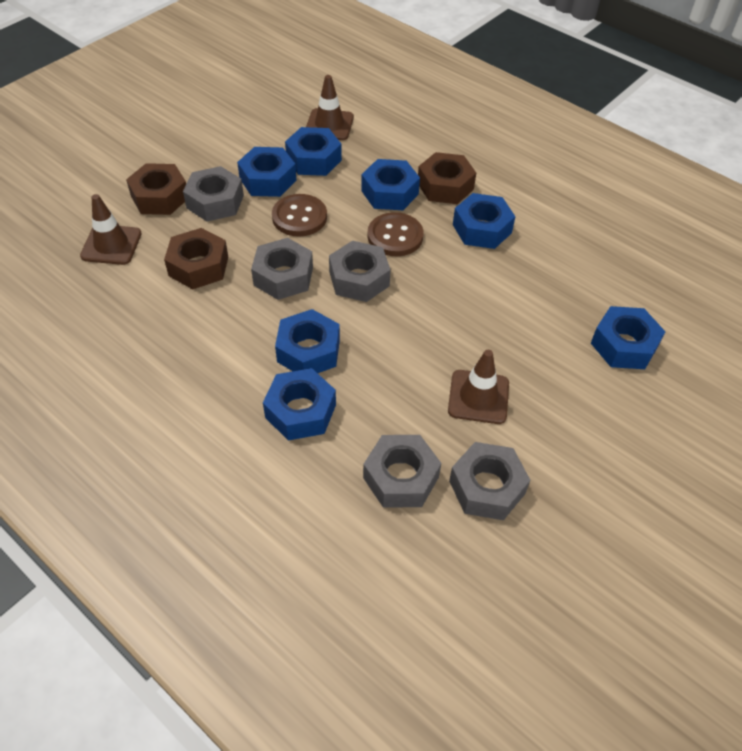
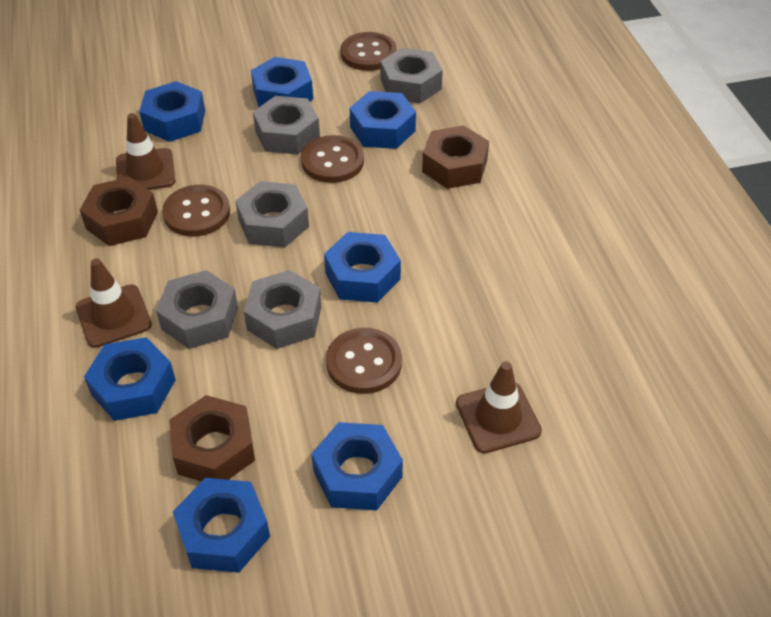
brown button: [272,194,327,237] [367,212,424,256] = 2 -> [162,185,230,237] [301,135,364,183] [326,328,402,394] [341,32,397,71] = 4

